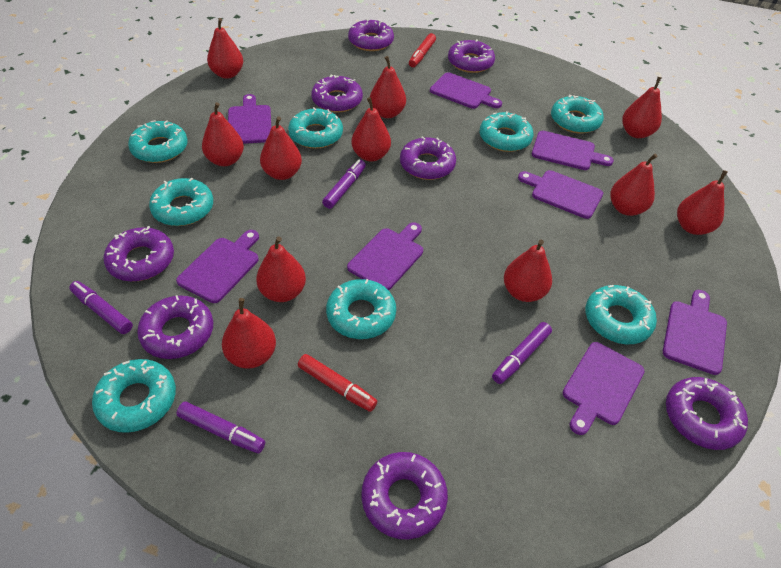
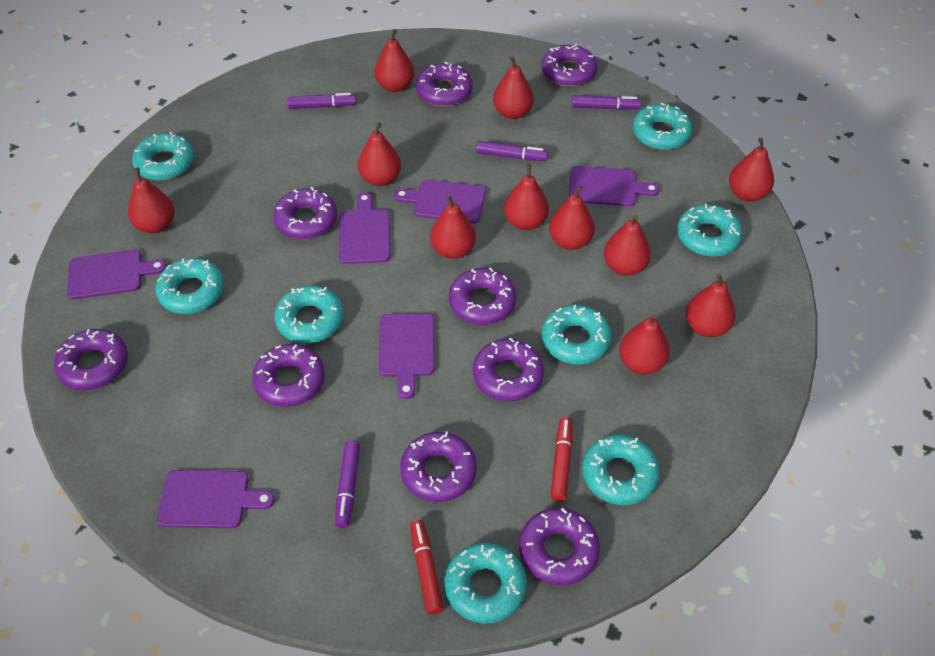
purple cutting board: [176,230,259,303] [228,94,271,144] [347,222,423,290] [430,72,502,109] [518,170,603,219] [532,131,614,170] [563,342,645,435] [663,290,727,375] = 8 -> [67,250,167,299] [157,470,275,528] [339,193,390,264] [378,313,435,399] [394,179,486,224] [569,166,659,207] = 6
purple donut: [104,226,174,282] [137,295,213,359] [311,75,363,113] [348,19,394,51] [361,452,448,540] [400,136,456,180] [448,39,495,73] [666,377,748,450] = 8 -> [54,329,128,390] [252,344,325,407] [273,187,337,239] [400,431,477,502] [416,62,473,106] [449,267,516,325] [473,337,544,401] [519,508,600,586] [541,44,597,87] = 9

